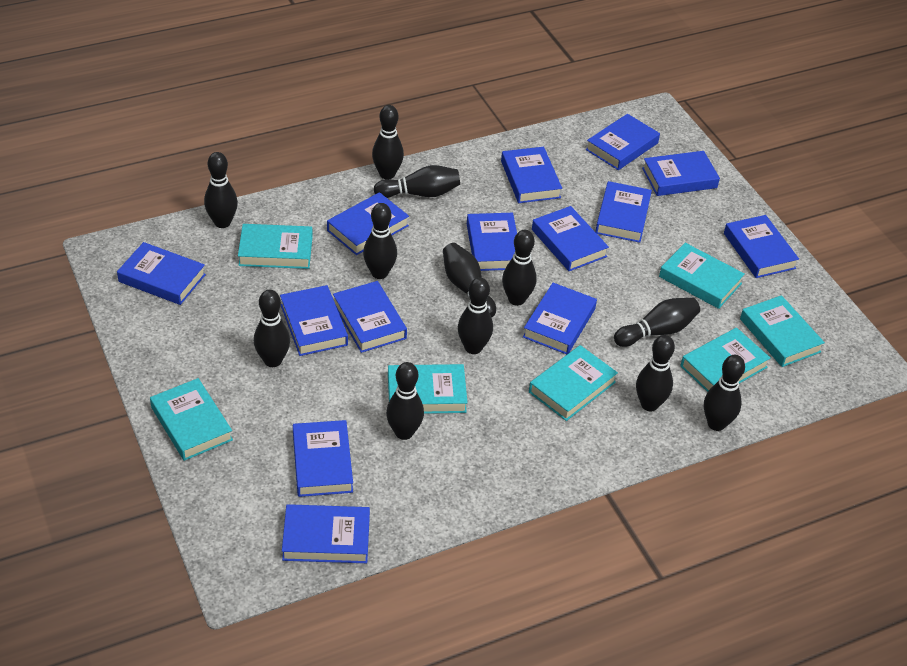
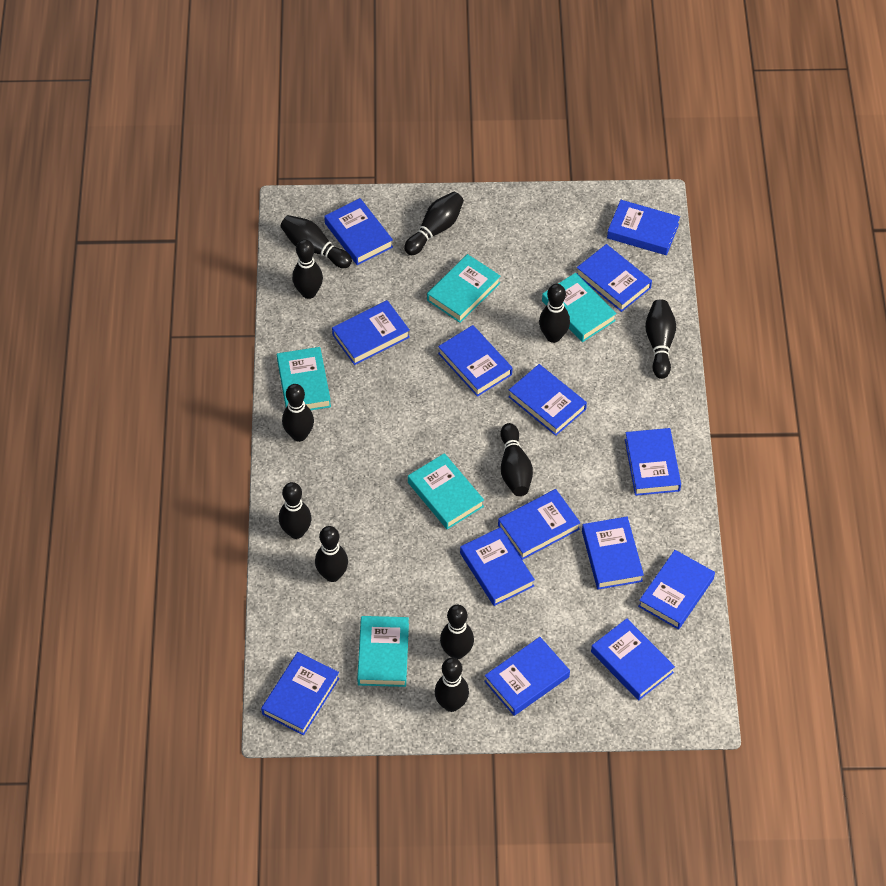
black bowling pin: [204,152,238,228] [254,290,290,367] [363,203,397,279] [372,105,404,179] [374,165,460,198] [386,362,424,440] [443,243,496,318] [458,277,493,354] [502,230,537,306] [614,298,700,347] [636,335,675,411] [704,355,745,431] = 12 -> [279,482,311,539] [280,215,352,268] [282,384,314,442] [292,239,323,299] [315,526,348,582] [404,192,464,255] [435,658,469,712] [440,605,474,659] [500,423,533,496] [539,284,570,343] [645,299,676,379] = 11
turquoise book: [150,378,233,461] [238,224,313,269] [388,364,468,414] [529,345,618,421] [659,243,745,309] [680,328,770,392] [740,295,825,367] = 7 -> [277,347,331,410] [357,616,409,687] [408,453,484,529] [427,254,500,323] [542,273,617,342] = 5

